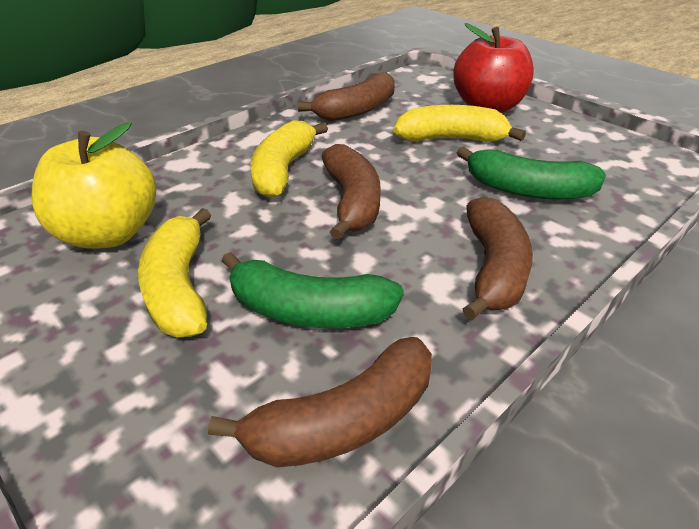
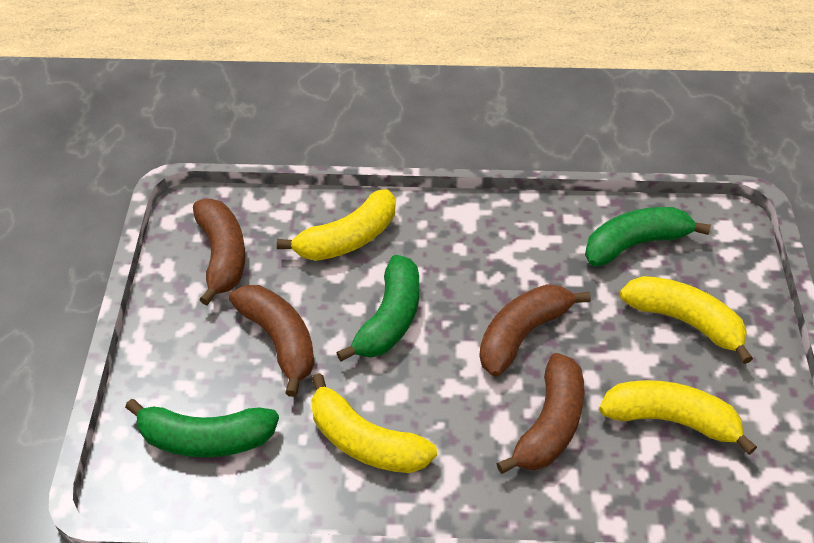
green banana: [222,252,404,328] [457,146,606,200] = 2 -> [125,399,279,457] [336,255,419,362] [585,207,711,266] = 3
red apple: [453,23,534,113] = 1 -> none = 0
yellow apple: [32,122,156,249] = 1 -> none = 0
yellow banana: [138,208,211,337] [250,120,328,198] [394,105,526,142] = 3 -> [277,189,395,261] [311,373,437,473] [599,380,757,455] [620,276,753,364] = 4

